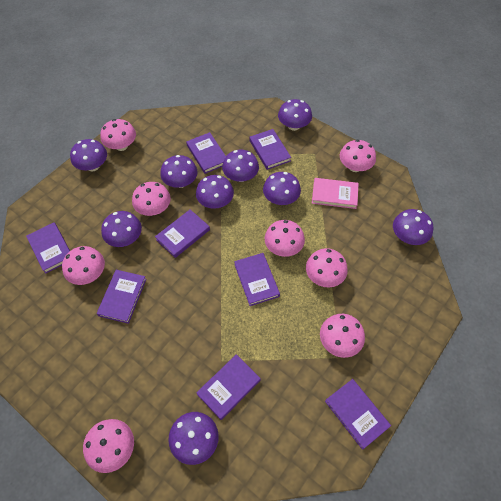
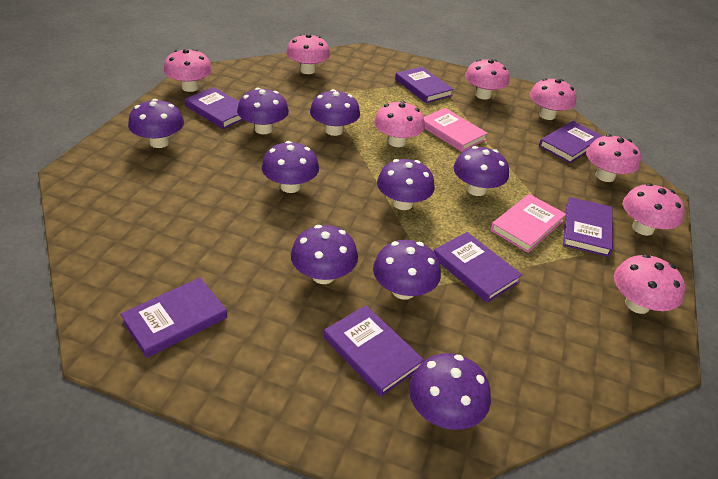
pink book: [312,178,359,209] = 1 -> [424,108,488,152] [490,194,566,253] = 2
purple book: [26,223,70,274] [97,270,146,324] [155,209,210,258] [186,132,226,174] [196,354,261,420] [234,253,280,306] [249,129,291,170] [325,379,391,450] = 8 -> [120,278,227,358] [185,87,243,129] [324,305,424,397] [395,67,454,103] [434,232,522,303] [539,121,602,163] [563,197,613,257] = 7

